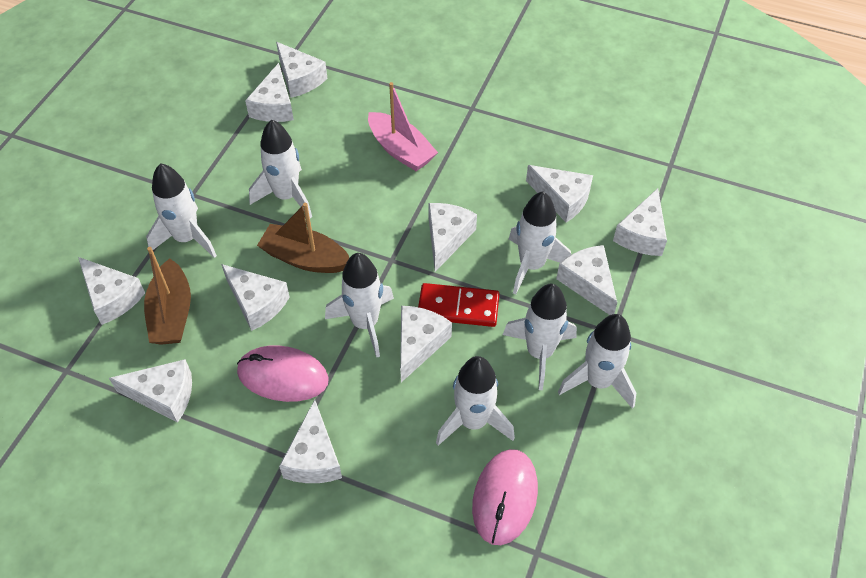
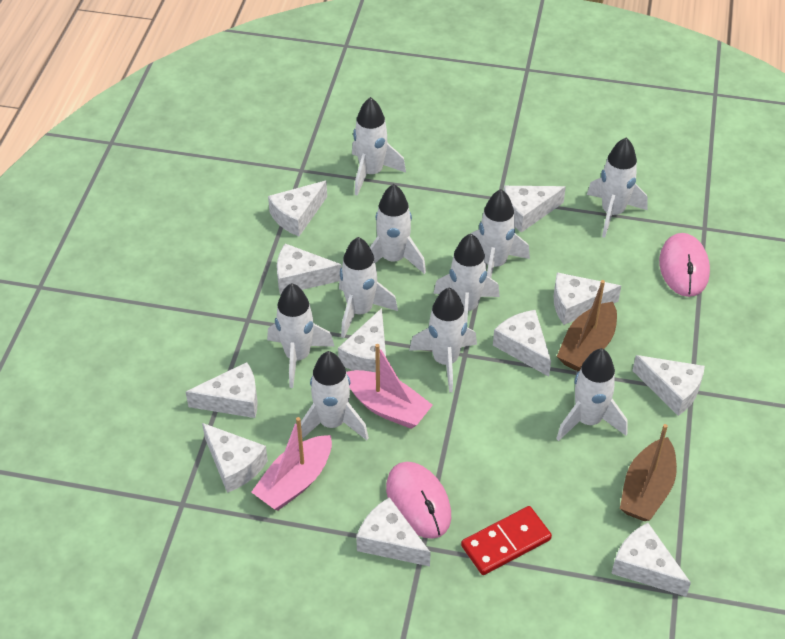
pink boat: [368,82,438,171] = 1 -> [251,417,332,511] [346,344,433,429] = 2
white rocket: [146,163,217,258] [249,120,312,218] [325,253,394,358] [436,356,515,445] [503,284,577,390] [509,192,571,295] [558,314,636,409] = 7 -> [267,283,335,388] [301,351,369,440] [339,237,398,338] [352,97,406,195] [370,184,426,274] [409,288,477,392] [433,233,500,322] [471,189,530,278] [556,348,628,441] [587,138,648,238] = 10

